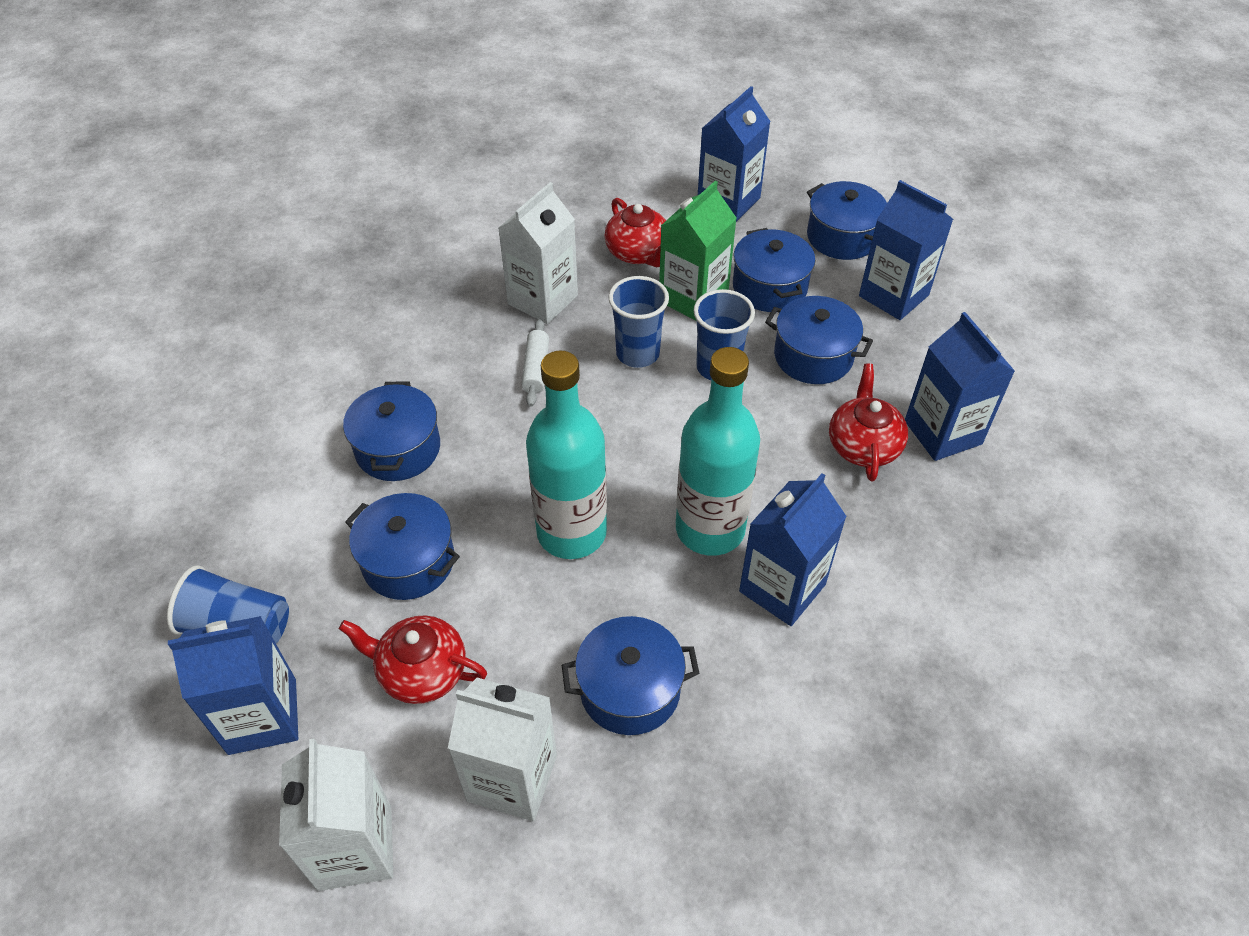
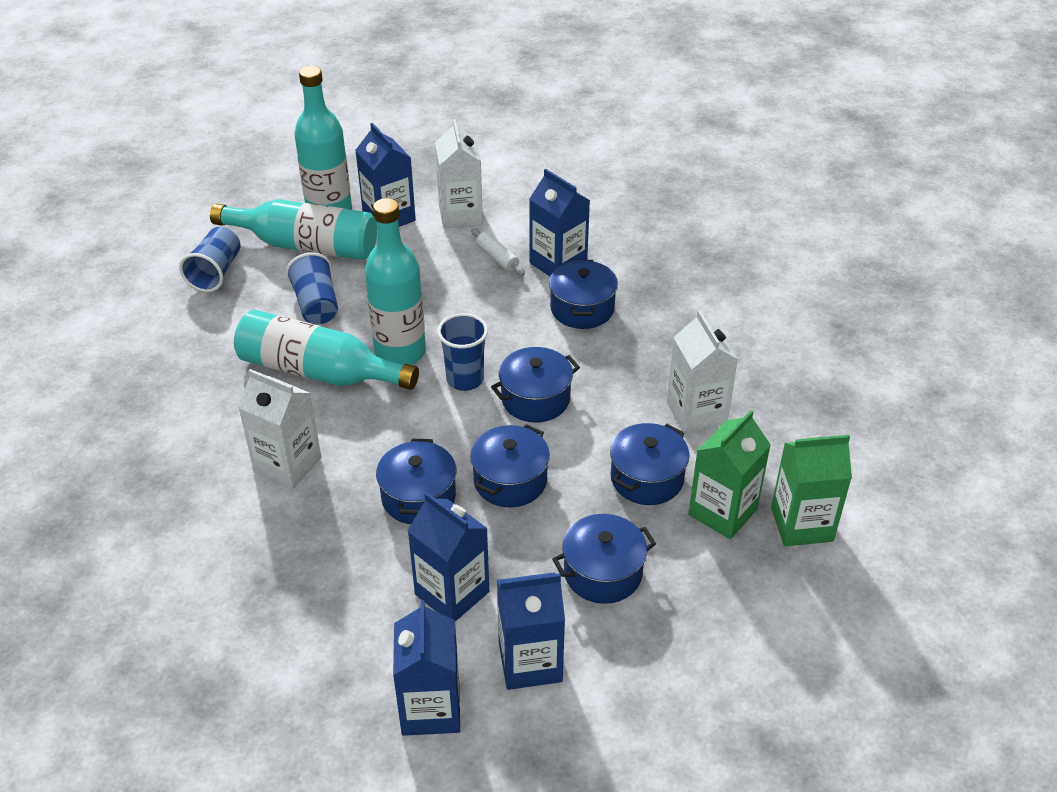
green carton: [659,181,737,320] = 1 -> [688,410,771,539] [771,435,852,546] = 2
red teapot: [339,615,487,704] [604,198,666,267] [829,364,908,481] = 3 -> none = 0
turquoise bottle: [526,350,607,559] [676,347,760,556] = 2 -> [210,199,377,260] [234,310,419,390] [294,66,352,210] [365,198,426,365] = 4

